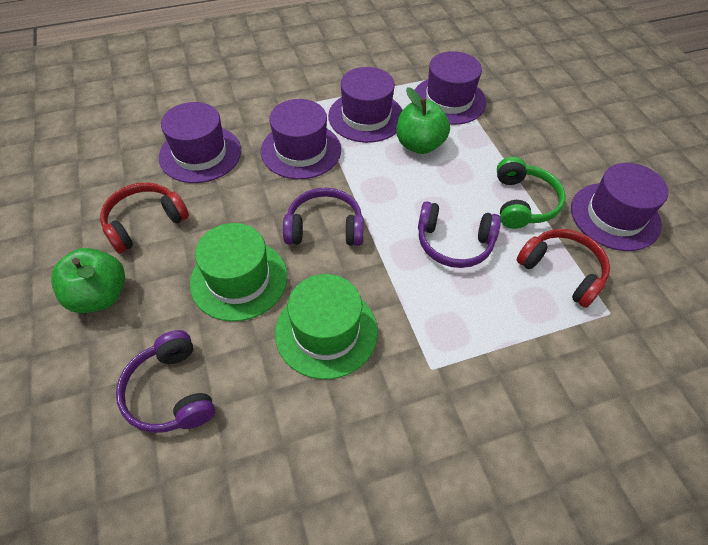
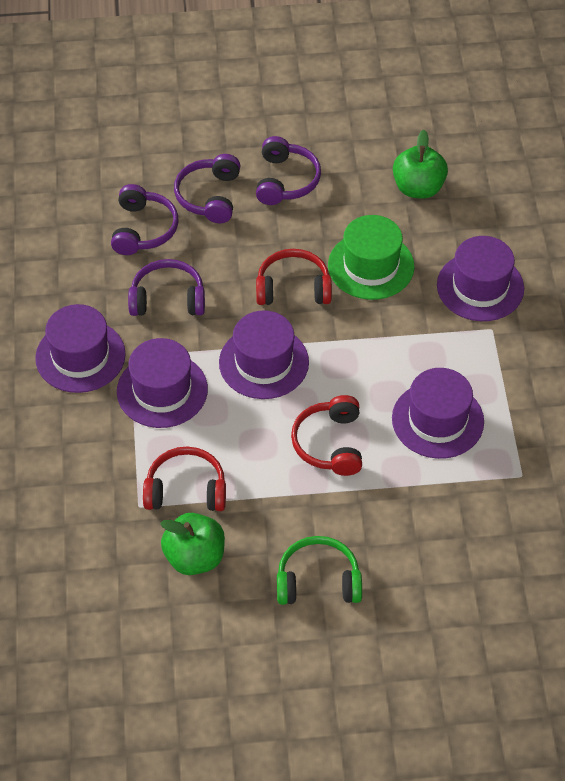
green hat: [190,223,287,321] [275,274,378,379] = 2 -> [328,215,415,300] = 1
purple headphones: [116,330,215,433] [283,188,364,246] [418,201,501,268] = 3 -> [111,184,178,255] [128,259,205,316] [174,154,240,223] [256,136,321,205] = 4
red headphones: [100,183,189,253] [517,229,610,308] = 2 -> [143,446,226,511] [256,249,332,305] [291,395,362,476] = 3

